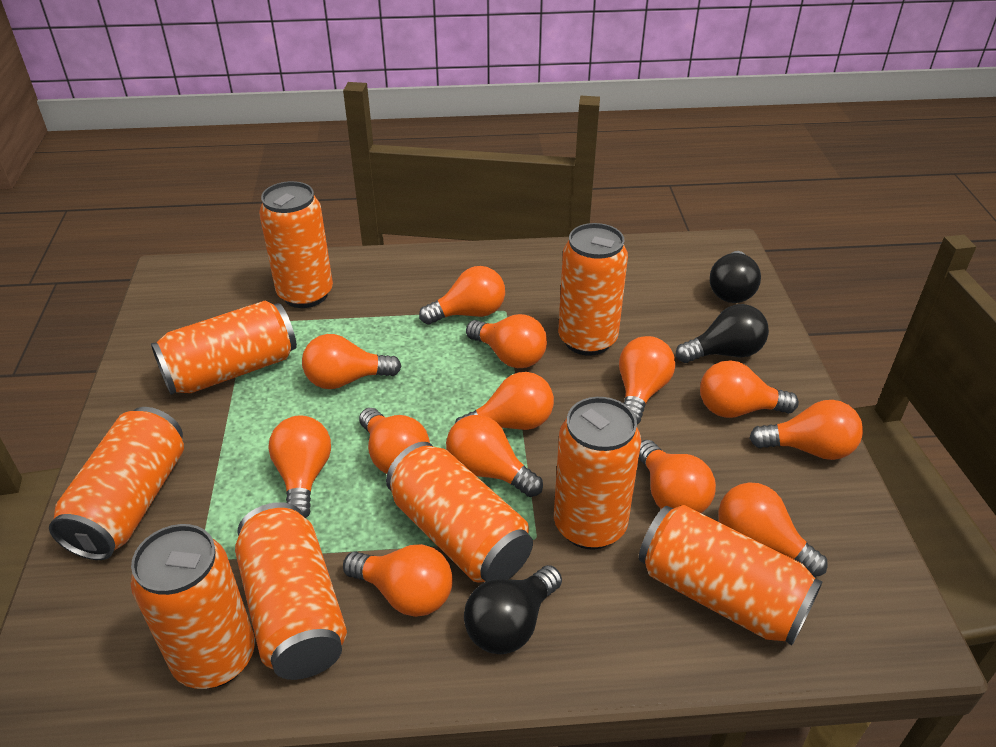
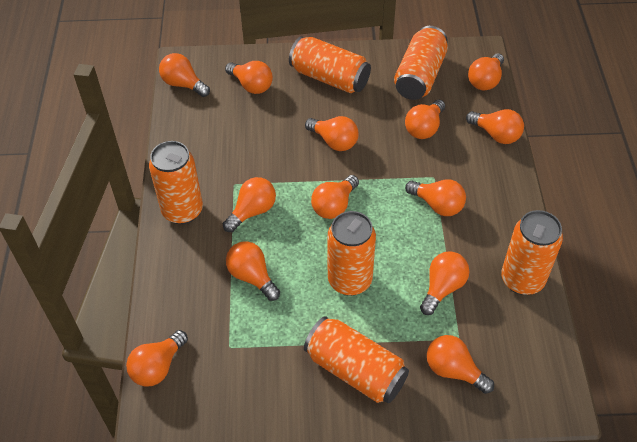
black light bulb: [464,565,562,654] [676,304,769,363] [710,251,761,303] = 3 -> none = 0
orange can: [49,407,184,560] [131,524,255,689] [151,301,297,395] [235,502,347,680] [259,181,333,308] [386,442,533,583] [554,397,641,550] [558,223,628,356] [639,505,823,646] = 9 -> [149,141,203,224] [289,36,371,93] [304,316,409,403] [328,211,376,296] [394,26,448,100] [501,210,563,295] = 6

